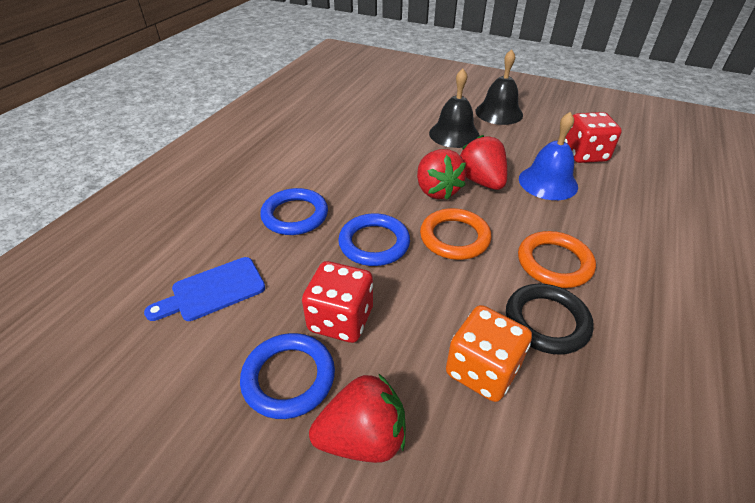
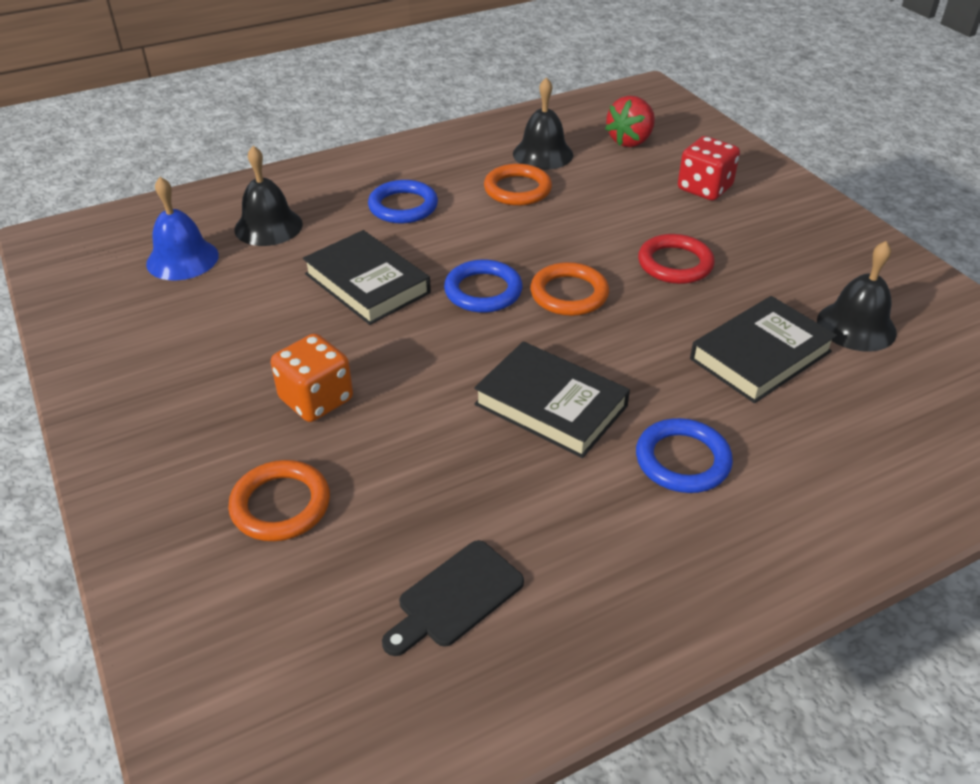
black bell: [429,68,480,148] [475,49,523,125] = 2 -> [235,146,303,246] [513,77,573,170] [817,241,897,351] = 3
black book: none = 0 -> [303,230,431,325] [474,341,630,458] [690,296,837,403] = 3
black cutting board: none = 0 -> [382,540,524,656] = 1
black ring: [506,284,594,355] = 1 -> none = 0
blue cutting board: [144,257,265,321] = 1 -> none = 0
orange ring: [420,208,491,260] [518,231,596,288] = 2 -> [228,460,330,541] [484,164,552,206] [530,262,609,316] = 3
red dice: [302,261,373,343] [564,112,622,163] = 2 -> [678,136,740,200] = 1
red ring: none = 0 -> [638,234,715,284] = 1
red strawberry: [309,373,406,463] [417,149,467,200] [460,135,507,190] = 3 -> [605,95,655,147] = 1

